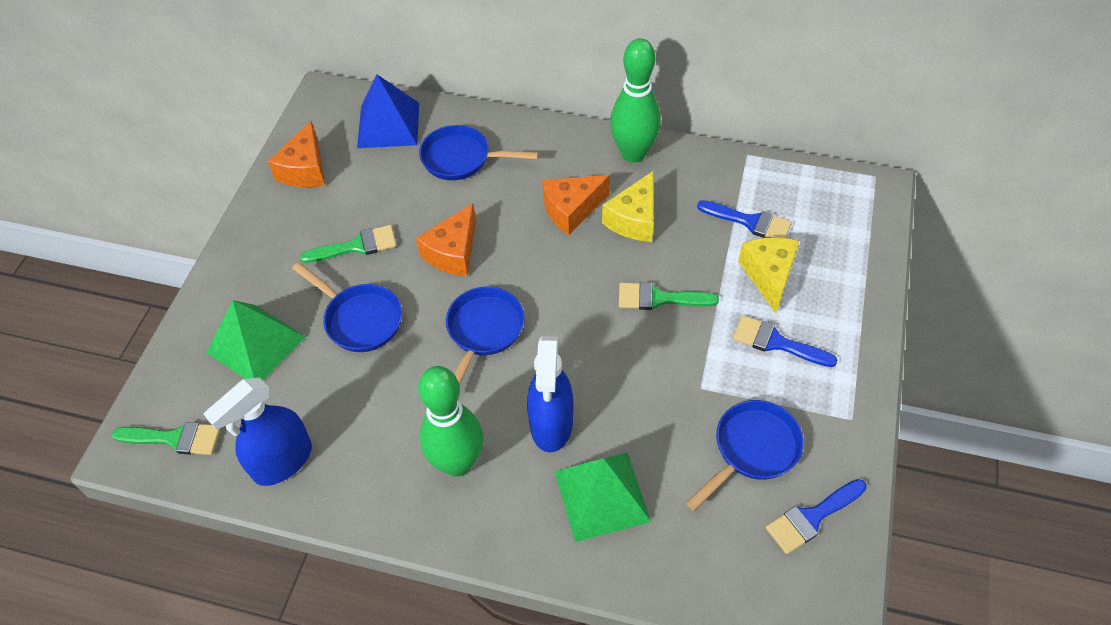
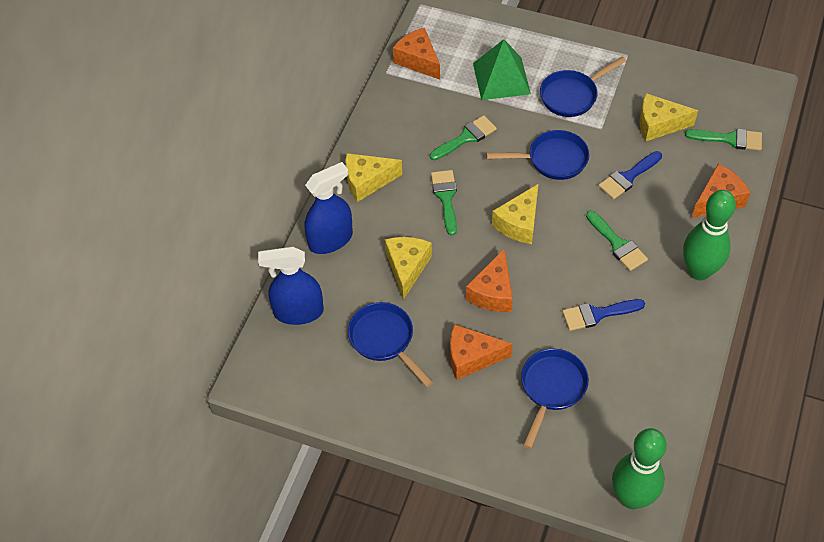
blue brush: [697,200,792,238] [733,315,837,367] [766,479,867,554] = 3 -> [562,299,645,331] [598,151,662,199] = 2
blue pyramid: [357,75,419,148] = 1 -> none = 0
green brush: [112,422,221,455] [300,225,396,263] [619,282,719,310] = 3 -> [430,115,497,160] [431,170,457,235] [586,211,648,271] [685,129,762,151] = 4
green pyramid: [207,300,305,380] [555,453,651,542] = 2 -> [473,39,531,100] = 1
orange cheese: [268,121,325,187] [416,203,476,276] [542,175,610,235] = 3 -> [393,28,440,80] [450,324,513,380] [466,248,513,312] [692,164,751,218] = 4
yellow cheese: [602,171,654,242] [738,237,800,313] = 2 -> [345,153,402,202] [385,237,432,300] [492,184,538,244] [639,93,698,142] = 4

